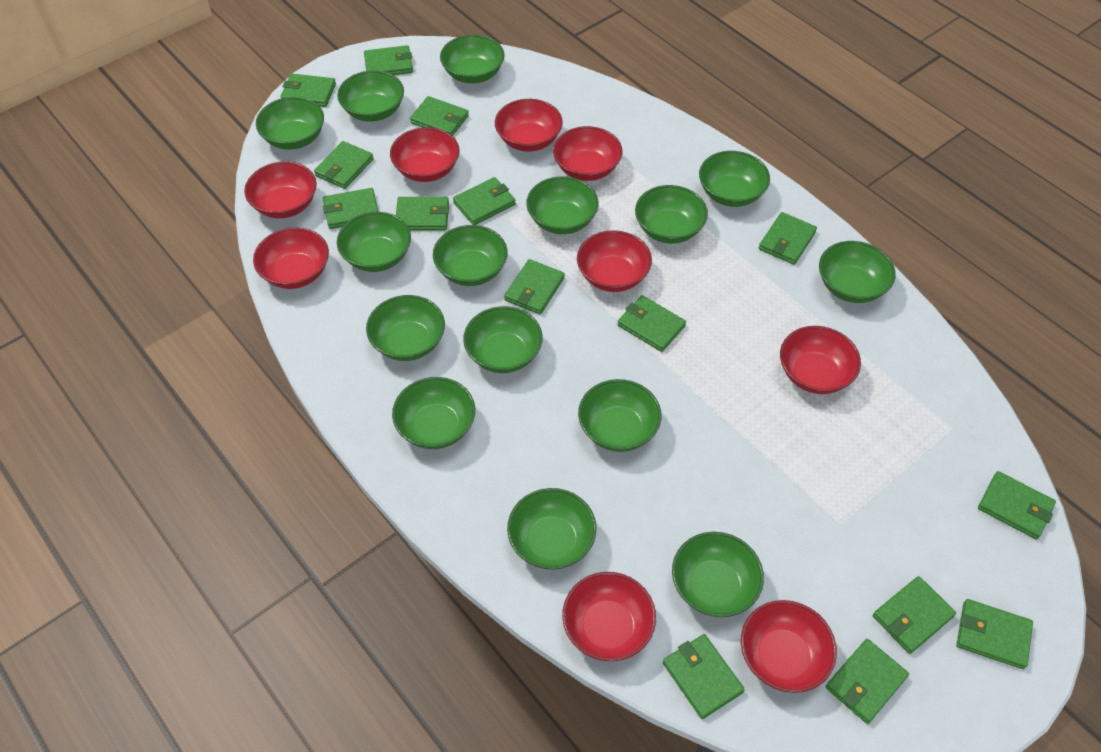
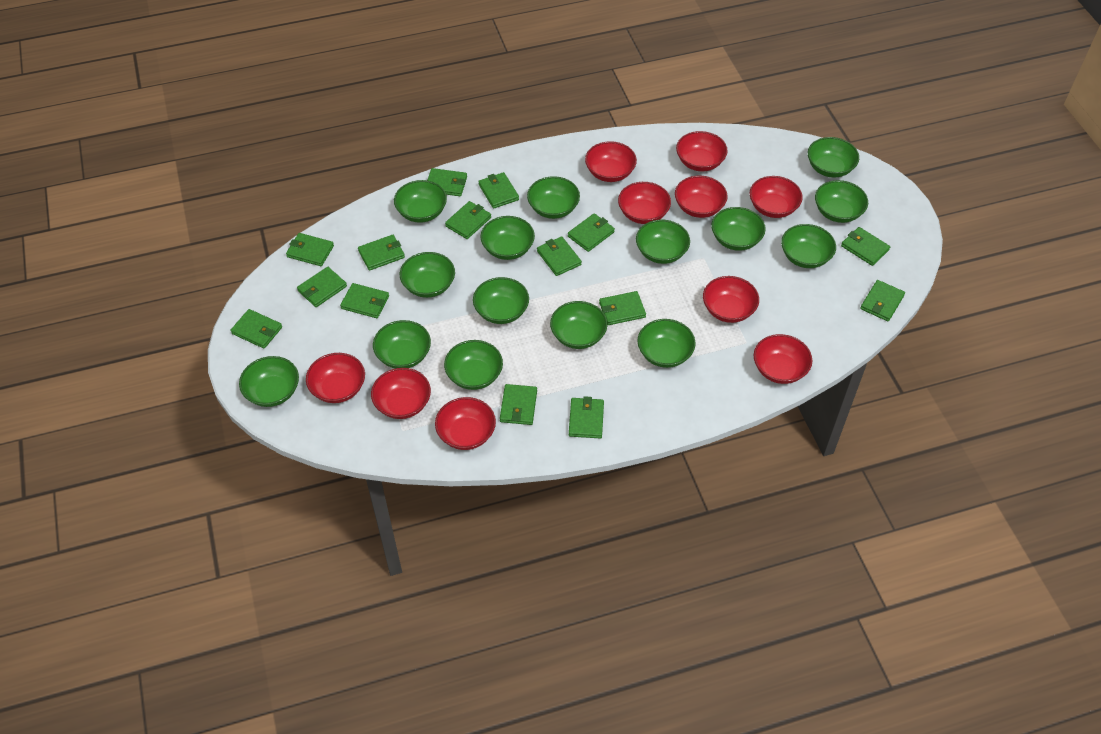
red bowl: [244,161,317,218] [253,227,329,289] [390,127,459,182] [495,99,563,152] [553,126,622,181] [562,572,656,661] [577,230,652,292] [741,600,837,693] [780,326,861,394] = 9 -> [306,353,365,403] [371,368,431,419] [435,397,496,450] [585,141,637,182] [618,182,671,224] [675,176,728,218] [676,131,728,171] [703,276,759,323] [750,176,803,218] [754,334,812,384] = 10

